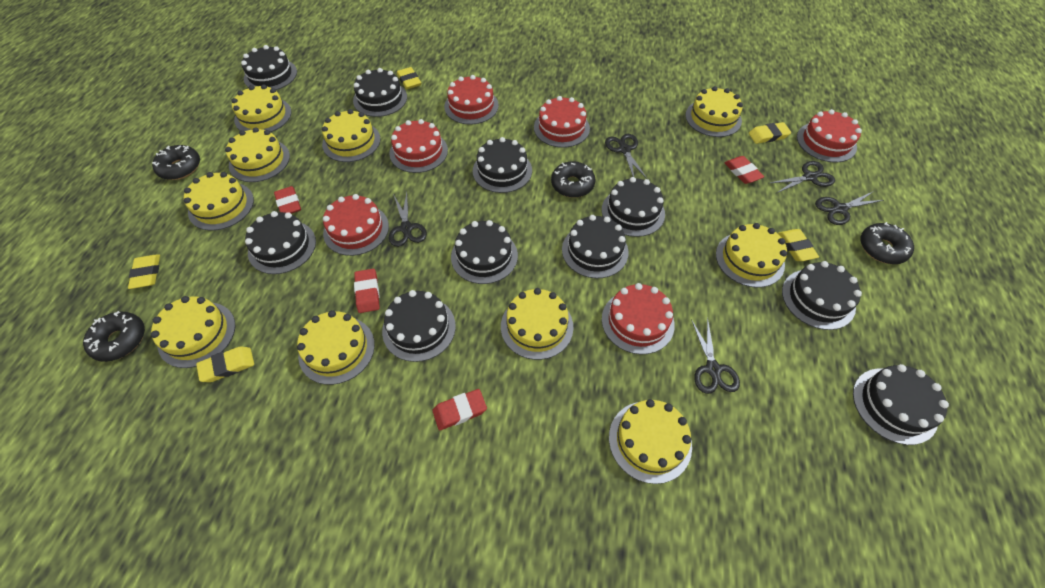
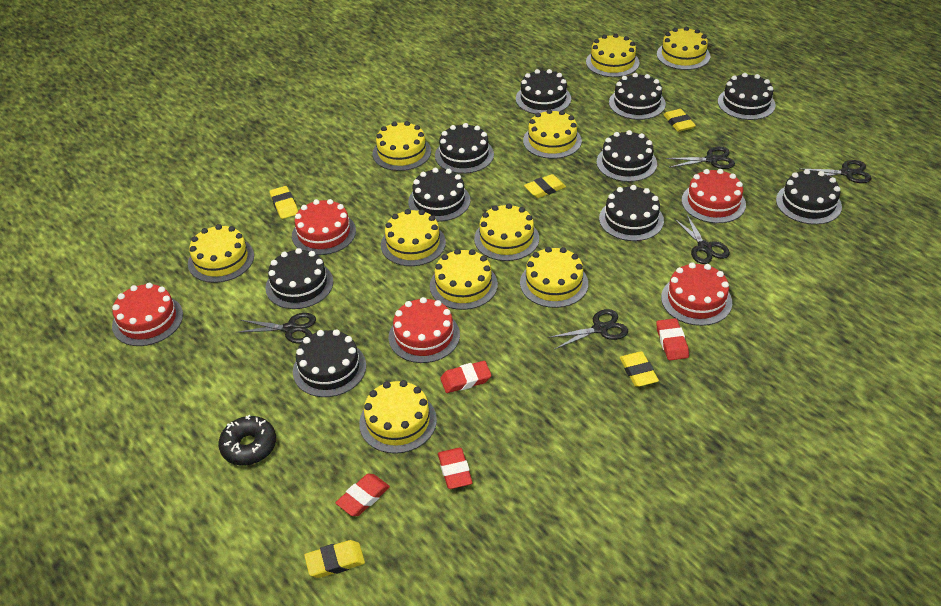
black donut: [83,311,145,362] [152,145,200,180] [551,161,596,198] [860,222,914,264] = 4 -> [219,415,276,465] = 1
red cake: [323,194,389,256] [389,119,448,173] [444,75,499,125] [534,96,590,148] [602,283,675,354] [797,109,862,162] = 6 -> [112,283,183,346] [292,199,356,255] [389,297,460,363] [661,262,732,326] [682,169,746,223] = 5

